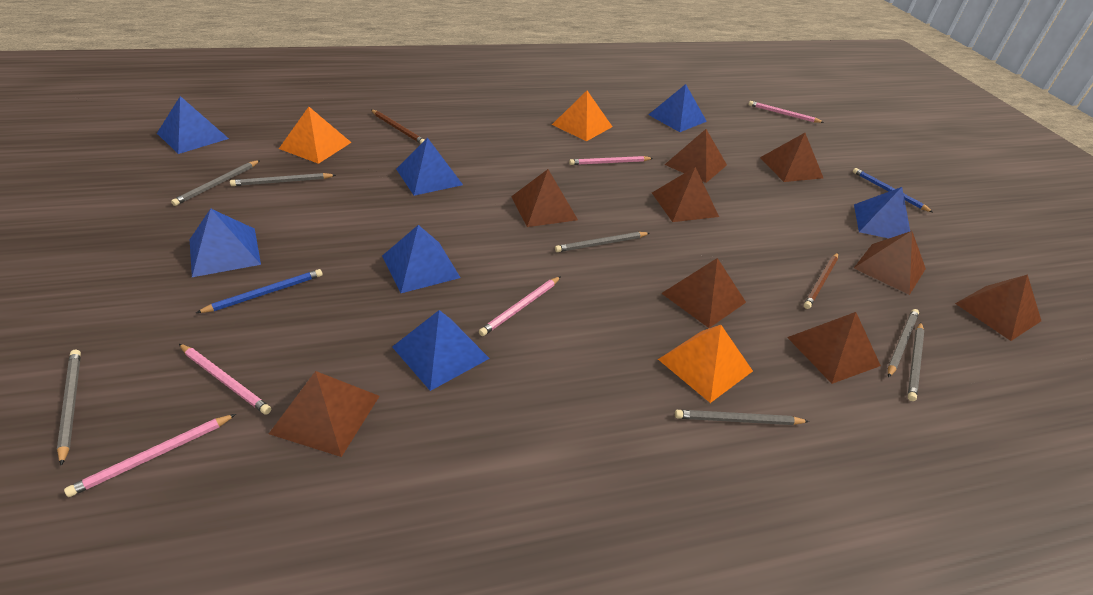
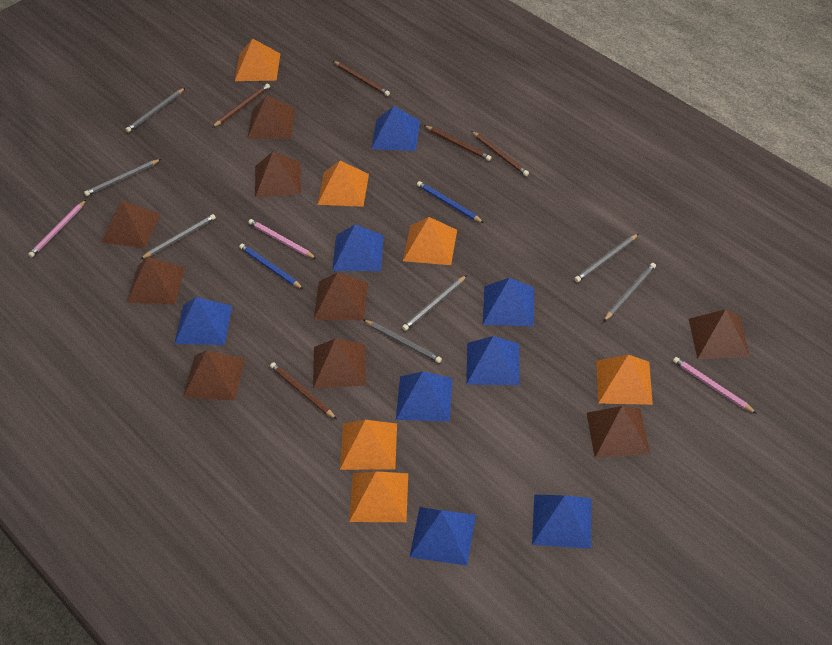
blue pyramid: [157,96,229,154] [190,209,261,277] [382,225,461,293] [392,310,490,391] [396,138,463,196] [648,84,707,132] [854,187,910,238] = 7 -> [174,297,232,345] [332,225,384,271] [371,106,420,151] [396,372,453,422] [409,507,476,566] [466,336,519,385] [483,278,534,326] [532,494,591,549] = 8
brown pencil: [371,110,425,144] [804,253,838,309] = 2 -> [212,83,270,128] [270,362,337,419] [333,61,390,96] [424,125,492,161] [472,131,529,176] = 5
orange pyramid: [279,107,352,164] [552,91,612,141] [658,325,753,403] = 3 -> [235,39,280,81] [317,161,369,207] [340,420,397,470] [349,471,408,522] [403,217,457,265] [596,355,653,405] = 6
pink pencil: [64,414,236,497] [179,344,271,415] [479,276,561,336] [569,156,653,165] [749,101,824,123] = 5 -> [28,200,86,258] [248,219,317,259] [673,357,757,414] = 3

